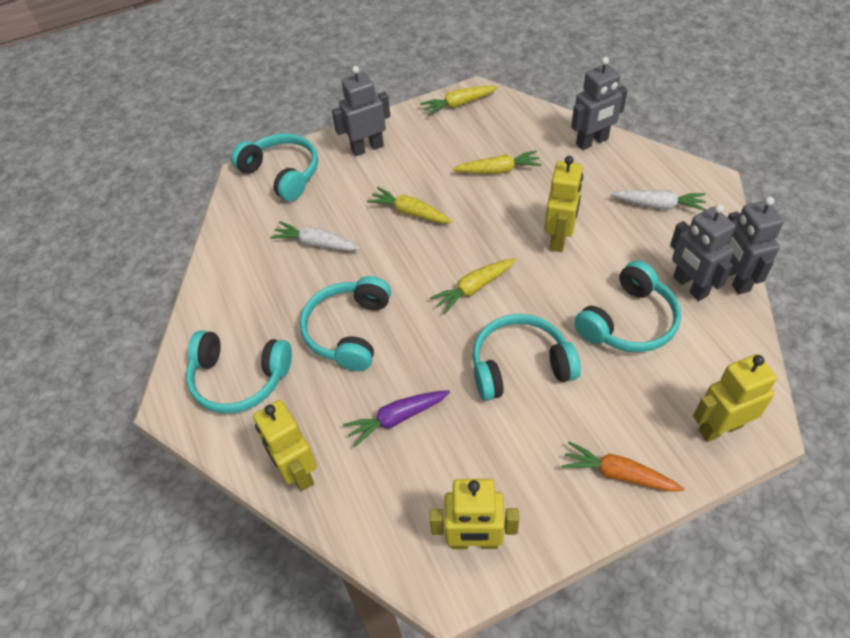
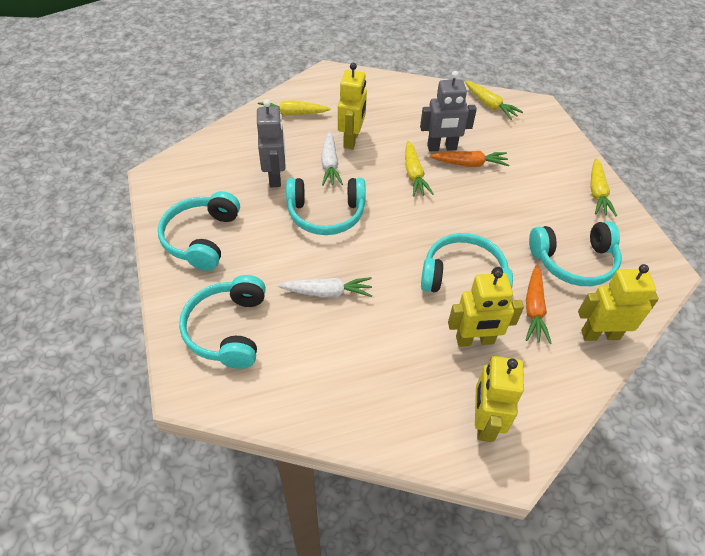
grey robot: [332,66,390,156] [571,57,628,150] [670,204,735,301] [728,196,784,295] = 4 -> [257,99,286,187] [420,71,477,151] = 2
orange carrot: [562,441,685,492] = 1 -> [430,151,509,167] [526,265,552,344] = 2
purple carrot: [343,390,450,448] = 1 -> none = 0

